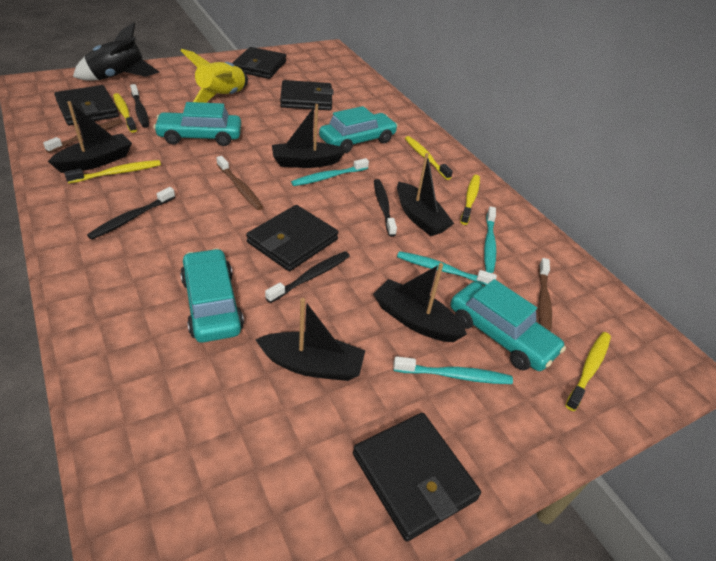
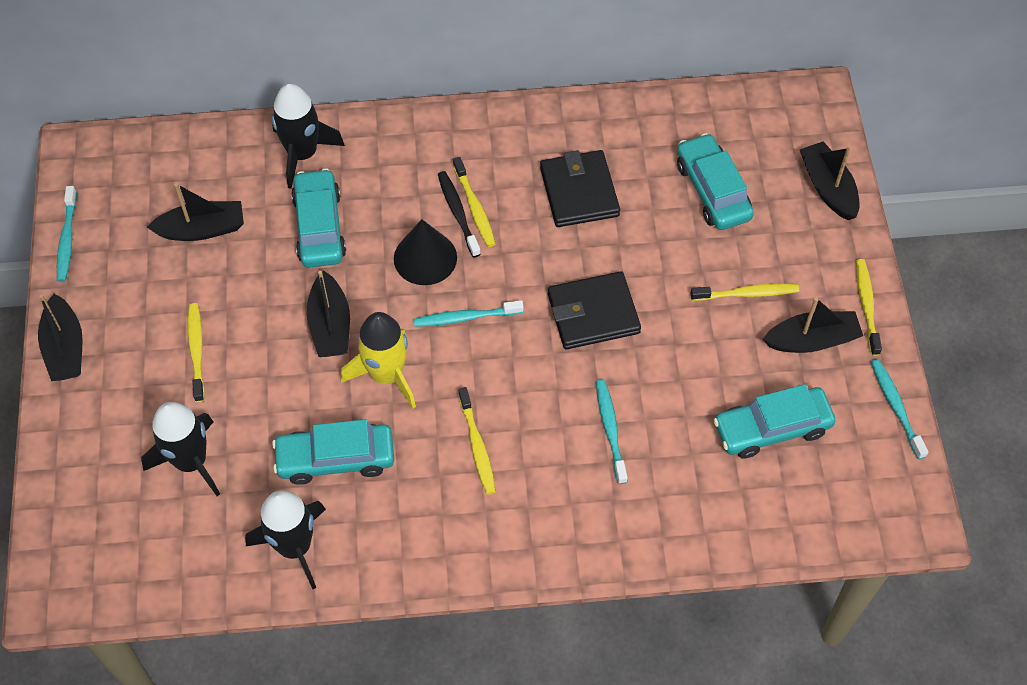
black cone: none = 0 -> [394,219,457,285] = 1
black rocket: [73,23,160,81] = 1 -> [141,402,220,496] [245,490,326,589] [272,83,345,189] = 3
black toothbrush: [87,187,175,240] [130,84,149,128] [265,251,350,303] [374,179,397,237] = 4 -> [438,171,481,257] = 1
black wallet: [54,85,119,125] [232,47,286,79] [246,205,338,271] [280,80,334,110] [353,413,481,541] = 5 -> [540,150,620,227] [548,271,641,349] = 2
brown toothbrush: [43,119,123,153] [216,156,263,210] [538,258,552,332] = 3 -> none = 0

